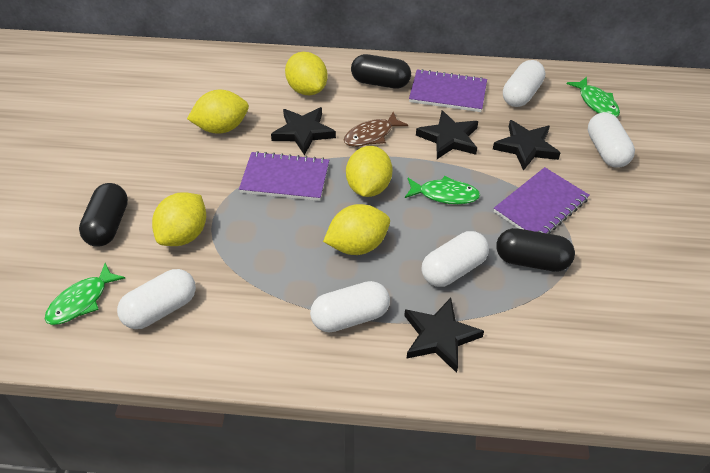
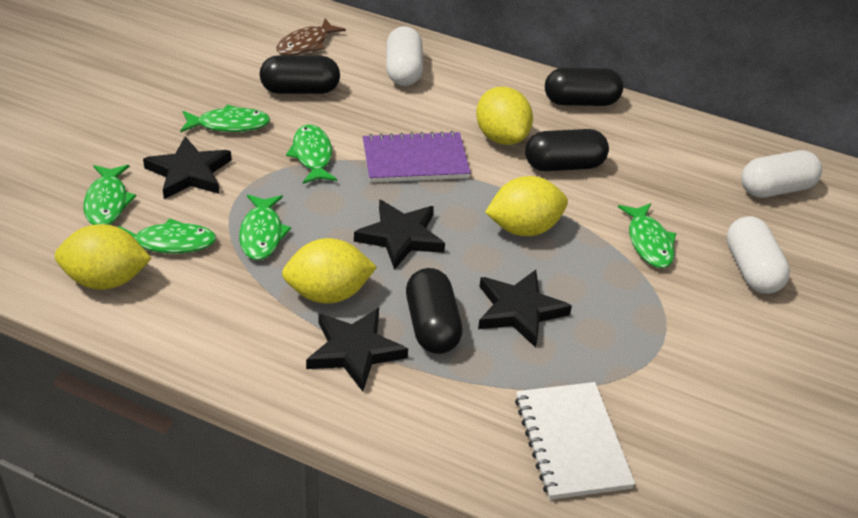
black capsule: [79,183,128,247] [351,54,411,89] [496,228,575,272] = 3 -> [259,55,340,94] [406,268,463,354] [525,129,609,171] [545,68,623,106] = 4
green fish: [45,263,125,325] [405,176,480,204] [567,77,620,117] = 3 -> [83,165,136,225] [118,218,216,254] [180,104,270,132] [239,195,291,260] [286,124,337,184] [618,203,677,268] = 6
purple notebook: [239,151,329,201] [409,69,487,112] [494,167,590,234] = 3 -> [363,131,471,182] = 1
white capsule: [117,269,196,329] [310,281,390,333] [422,231,489,287] [503,60,545,107] [588,112,635,168] = 5 -> [386,26,423,86] [727,216,790,294] [741,150,822,198] = 3
white notebook: none = 0 -> [515,382,635,500] = 1
yellow lemon: [152,192,206,246] [187,90,249,134] [285,52,328,95] [323,204,390,255] [346,146,393,197] = 5 -> [55,224,152,290] [282,238,377,304] [476,86,533,145] [485,176,568,236] = 4

